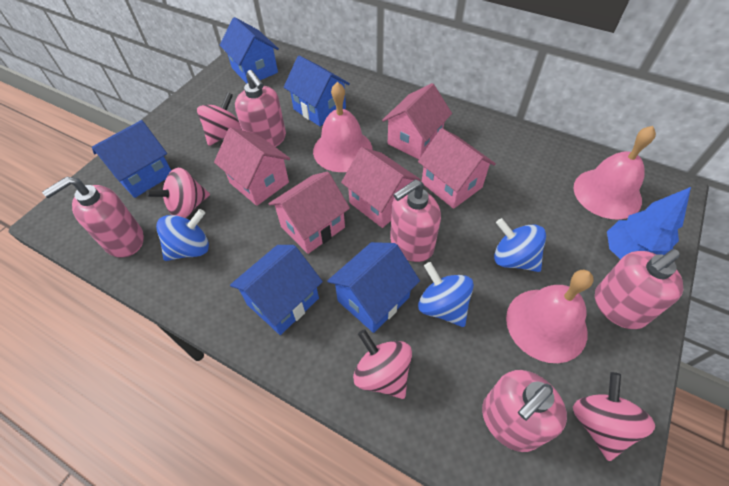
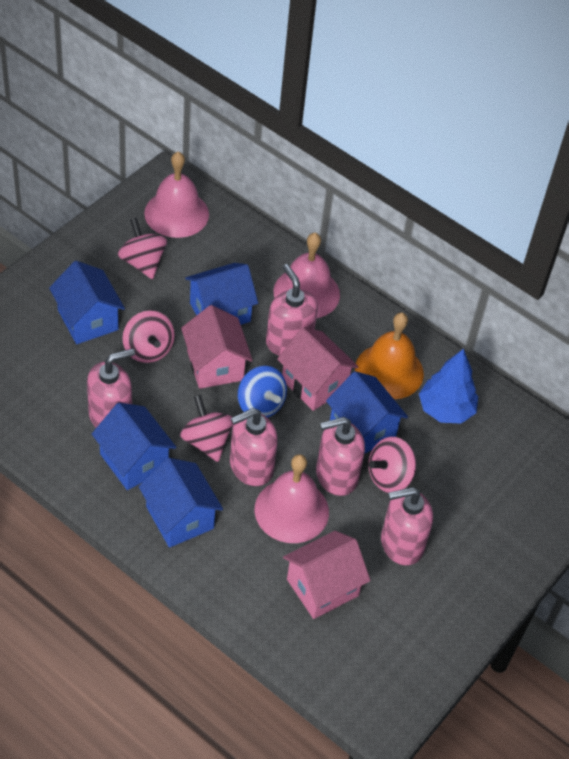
blue spinning top: [156,209,209,261] [418,262,474,327] [494,218,546,272] = 3 -> [238,366,287,418] = 1
orange bell: none = 0 -> [355,312,424,399] = 1
pink house: [214,128,290,206] [268,171,350,254] [341,147,421,228] [382,83,452,159] [418,128,496,209] = 5 -> [181,305,253,389] [277,327,358,411] [283,531,371,619] = 3

